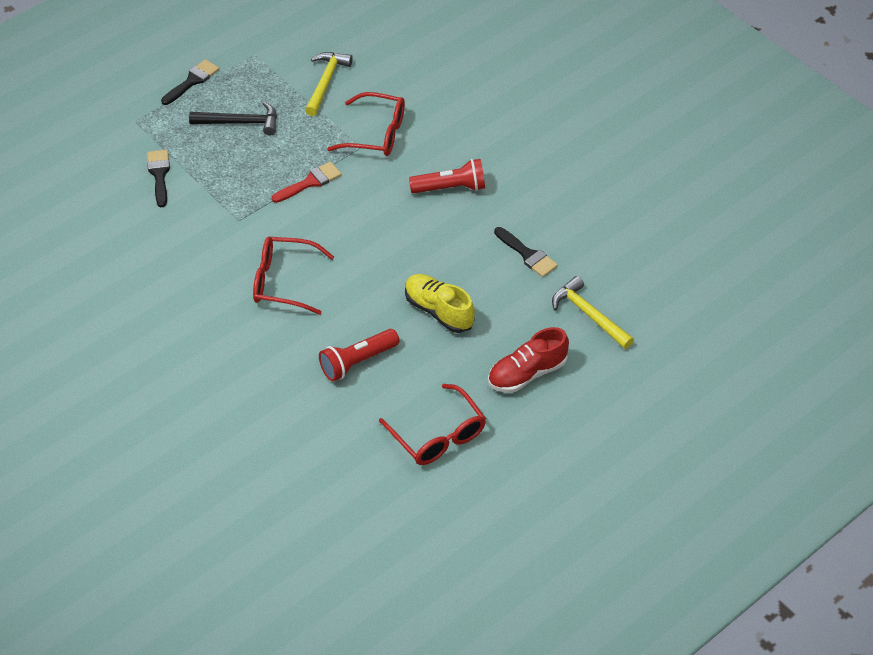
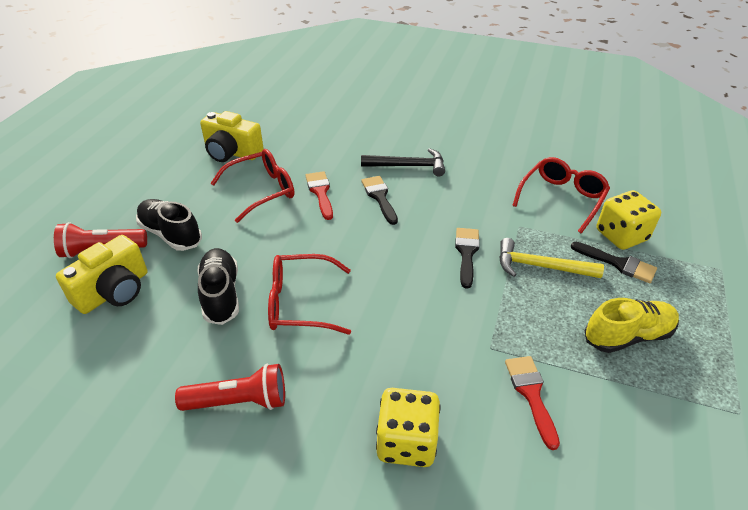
black shoe: none = 0 -> [136,199,202,251] [198,248,239,325] = 2
red brush: [272,162,342,203] = 1 -> [305,171,333,220] [505,356,560,450] = 2
red shoe: [488,327,569,393] = 1 -> none = 0
yellow camera: none = 0 -> [56,235,147,314] [200,111,264,162] = 2
yellow dice: none = 0 -> [376,388,441,467] [597,190,661,250] = 2
yellow hammer: [305,52,353,116] [552,276,634,349] = 2 -> [499,238,604,278] = 1

